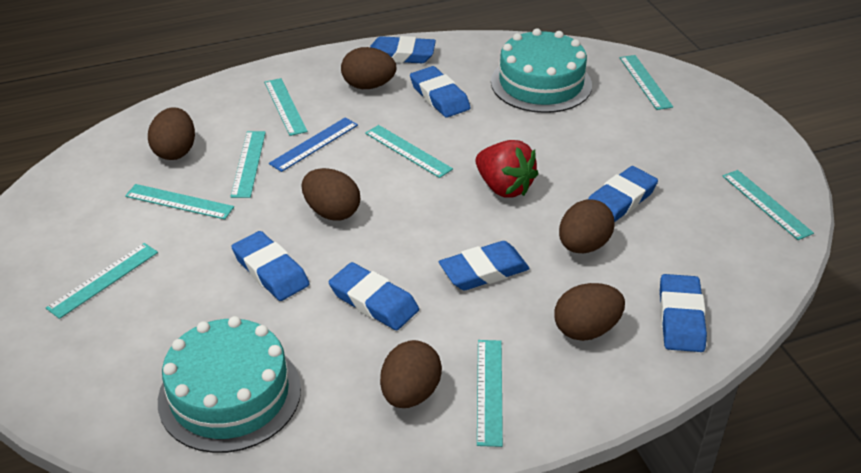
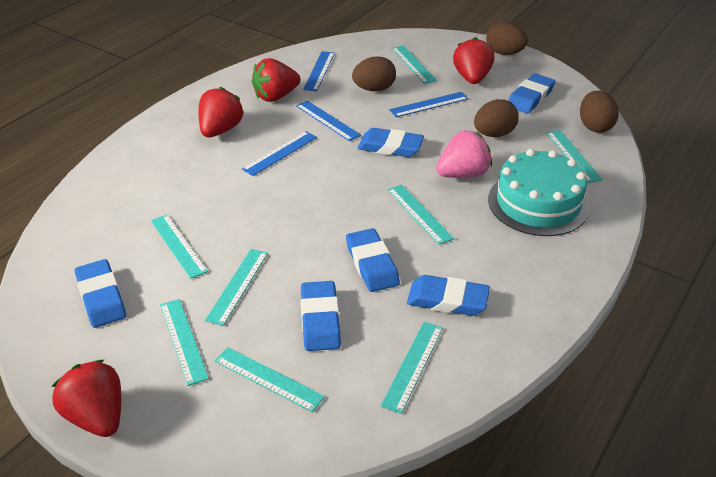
blue eraser: [231,231,310,301] [329,262,419,330] [370,36,436,63] [410,66,471,118] [439,241,530,291] [588,166,658,222] [660,274,707,352] = 7 -> [75,259,127,328] [301,281,341,351] [346,228,400,292] [357,128,424,157] [407,275,490,316] [508,73,555,113] = 6
blue ruler: [269,117,358,172] = 1 -> [242,131,317,176] [296,100,361,141] [303,51,335,92] [389,92,468,117] = 4
brown egg: [148,107,195,160] [302,168,360,221] [341,47,396,89] [380,340,442,408] [554,283,625,341] [559,199,614,253] = 6 -> [352,56,396,91] [474,99,519,137] [486,22,527,55] [580,91,619,133] = 4
pink strawberry: none = 0 -> [436,130,492,178] = 1
red strawberry: [476,140,539,198] = 1 -> [51,360,121,437] [199,87,244,137] [252,58,301,102] [453,37,494,84] = 4
turquoise cake: [158,316,301,453] [491,28,592,113] = 2 -> [488,149,590,236] = 1

